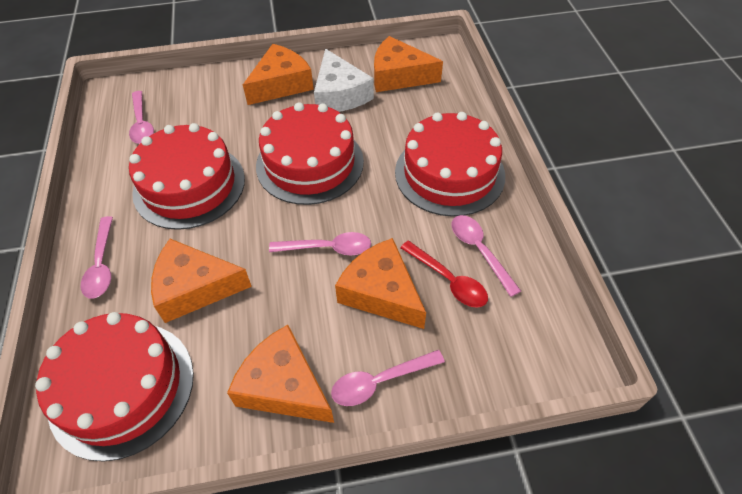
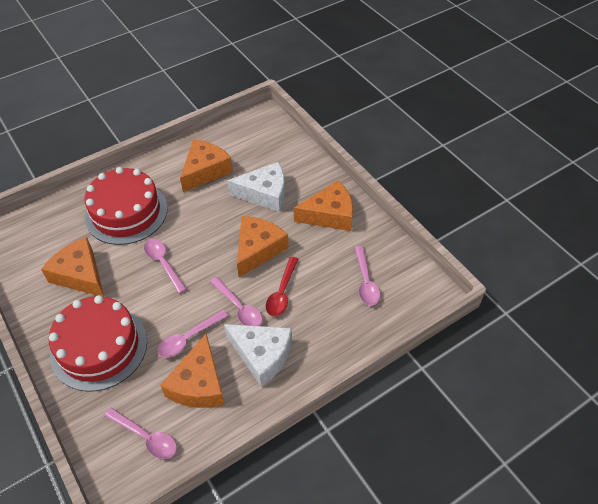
red cake: [35,312,194,462] [129,123,245,230] [256,102,364,205] [395,112,505,217] = 4 -> [49,295,147,392] [84,167,168,245] = 2
white cheese: [314,49,374,112] = 1 -> [224,324,292,387] [227,162,285,212] = 2

